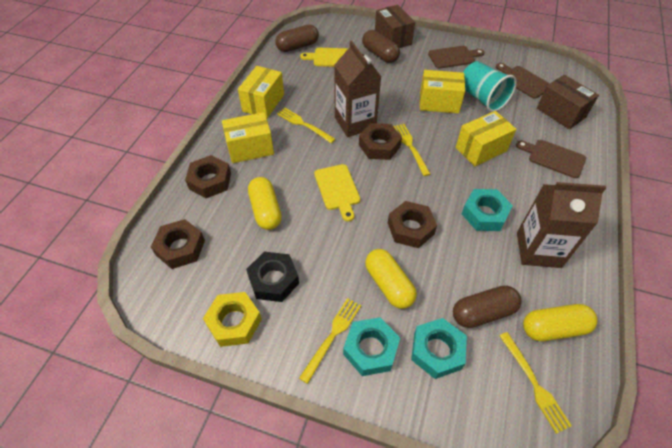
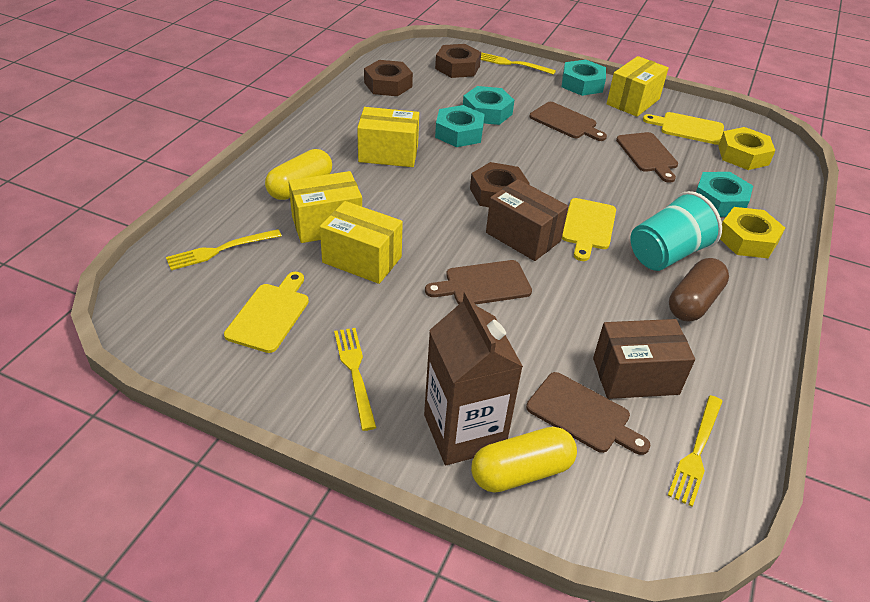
black nut: [246,252,299,302] = 1 -> none = 0
brown capsule: [275,25,319,52] [362,30,400,63] [453,286,522,328] = 3 -> [669,258,729,322] = 1
brown carton: [335,41,381,137] [517,182,606,268] = 2 -> [424,291,523,465] = 1
brown cutting board: [428,46,485,69] [496,63,550,99] [516,140,586,178] = 3 -> [425,260,532,305] [526,372,651,455] [529,102,607,141] [616,132,678,183] = 4
brown nut: [151,219,205,269] [185,155,231,198] [359,123,402,160] [388,201,437,248] = 4 -> [364,60,413,96] [435,44,481,78] [470,162,530,207] = 3
turquoise nut: [343,317,400,376] [411,318,467,379] [462,189,513,231] = 3 -> [435,105,485,147] [463,86,514,125] [562,60,606,96] [696,172,753,217] = 4
yellow capsule: [248,177,282,230] [365,249,417,309] [523,304,598,341] = 3 -> [265,149,332,200] [471,427,577,493] = 2
yellow cutting board: [300,48,348,67] [314,164,360,221] = 2 -> [224,272,309,353] [562,198,616,261] [643,112,724,145] = 3
yellow nut: [203,292,262,347] = 1 -> [718,127,775,170] [720,207,785,258] = 2

